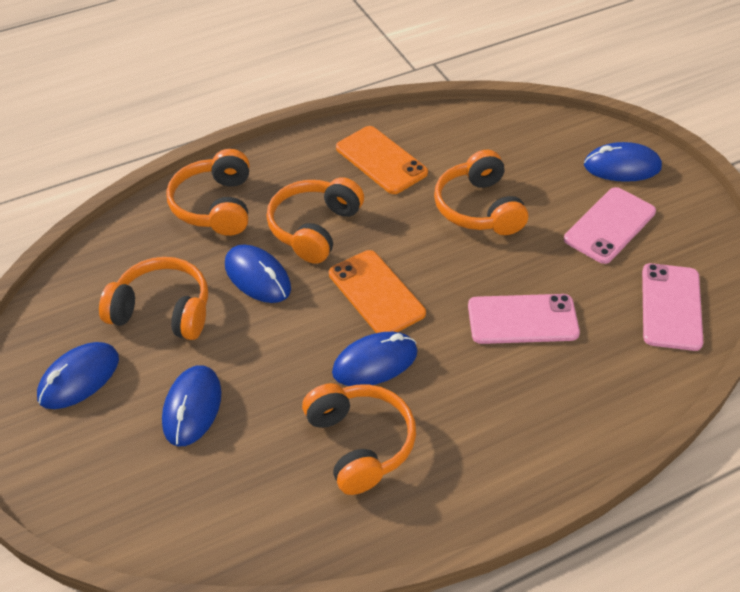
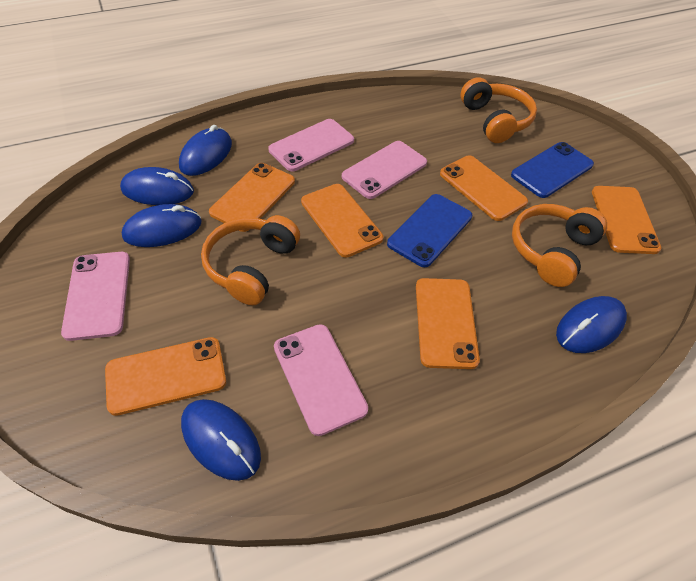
blue phone: none = 0 -> [387,194,472,267] [511,142,594,198] = 2
orange headphones: [99,257,208,340] [166,149,249,236] [266,177,364,264] [302,383,416,495] [434,150,528,235] = 5 -> [201,215,300,305] [460,77,537,143] [512,204,607,287] = 3
orange phone: [329,250,426,333] [336,126,428,194] = 2 -> [105,337,226,416] [209,163,295,232] [301,184,383,258] [416,278,480,369] [440,155,528,221] [592,186,661,254] = 6
pink phone: [468,294,580,344] [564,187,656,264] [642,263,703,351] = 3 -> [61,252,130,341] [268,119,354,171] [274,324,368,436] [342,141,427,199] = 4

